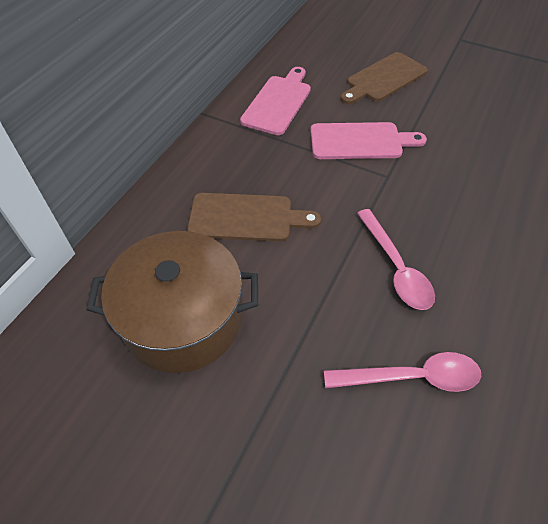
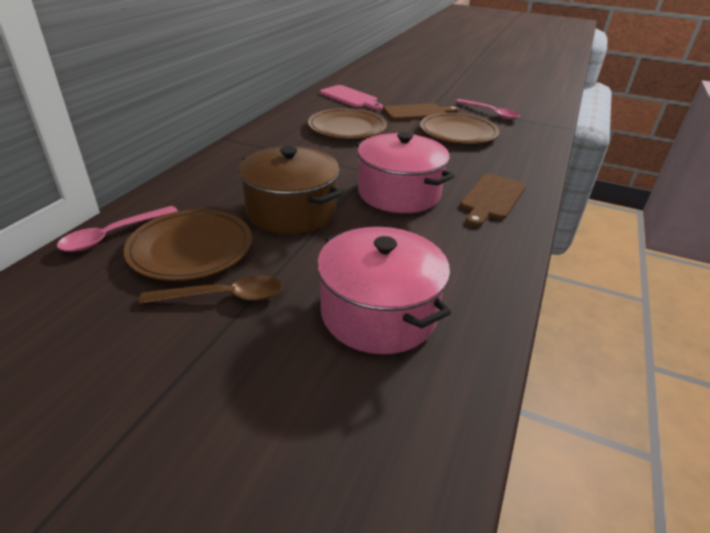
brown plate: none = 0 -> [124,209,252,281] [308,108,387,139] [420,113,500,144] = 3
brown spoon: none = 0 -> [139,275,283,304] = 1
pink cutting board: [240,67,311,135] [310,122,427,159] = 2 -> [320,85,383,110] = 1
pink pot: none = 0 -> [317,227,451,354] [355,132,455,213] = 2

